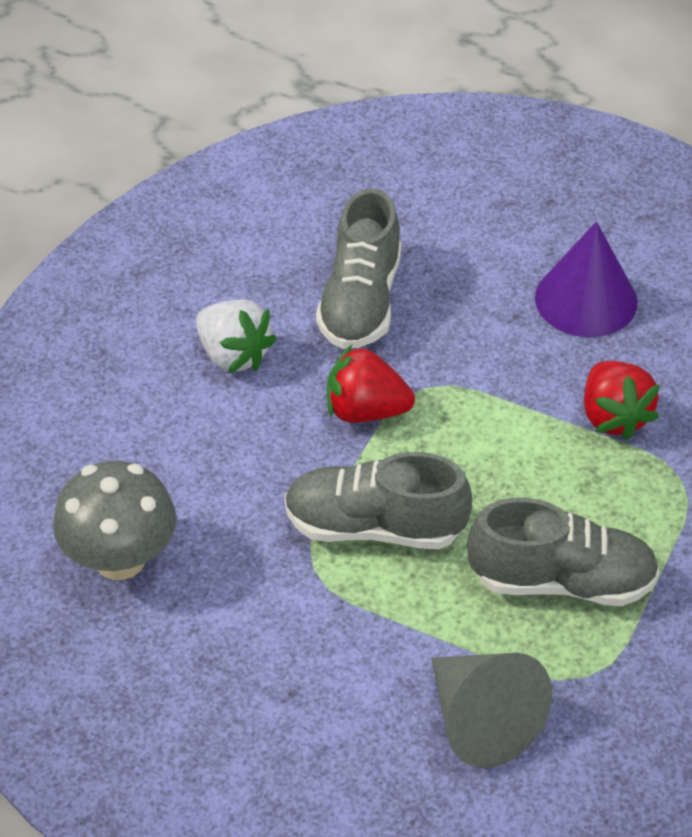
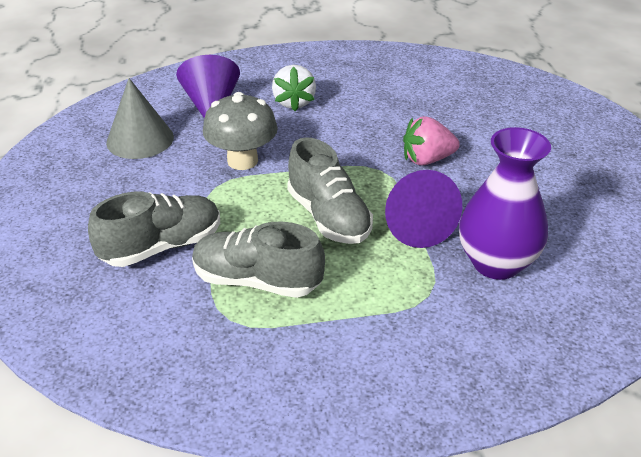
pink strawberry: none = 0 -> [403,116,460,165] = 1
purple cone: [535,222,638,337] = 1 -> [176,55,240,118] [385,170,462,248] = 2
purple vase: none = 0 -> [459,127,551,280] = 1
red strawberry: [327,345,415,423] [584,361,660,440] = 2 -> none = 0

